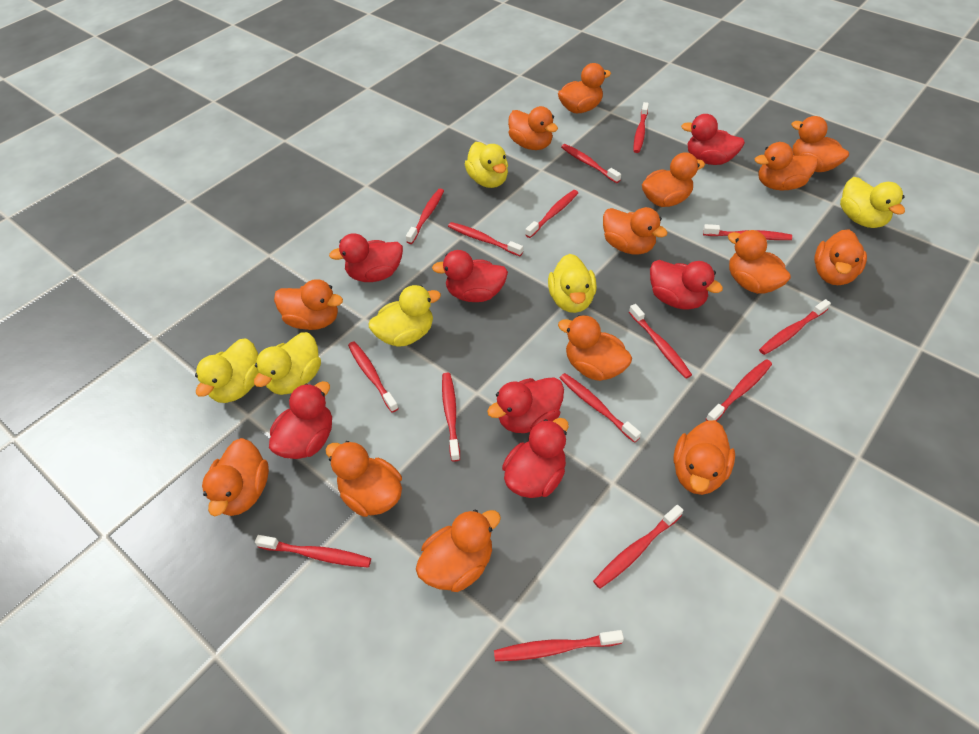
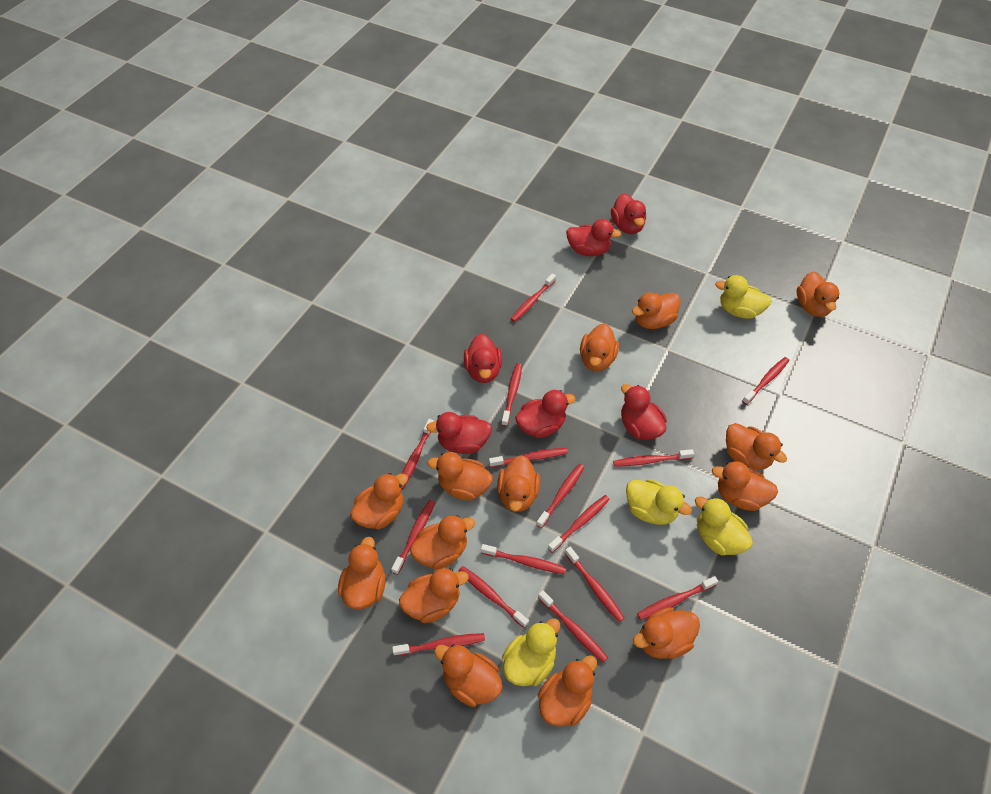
red duck: [269,381,332,459] [329,233,403,282] [432,250,508,302] [487,377,564,433] [502,418,569,498] [650,260,723,310] [681,114,745,165] = 7 -> [426,412,492,454] [464,334,502,383] [515,390,576,438] [566,219,621,256] [611,193,646,234] [621,384,667,440] = 6
yellow duck: [195,338,259,403] [254,332,321,395] [369,285,441,347] [465,142,508,188] [548,254,597,313] [840,177,905,228] = 6 -> [502,618,560,686] [626,479,692,525] [695,496,753,555] [715,275,772,319] = 4

